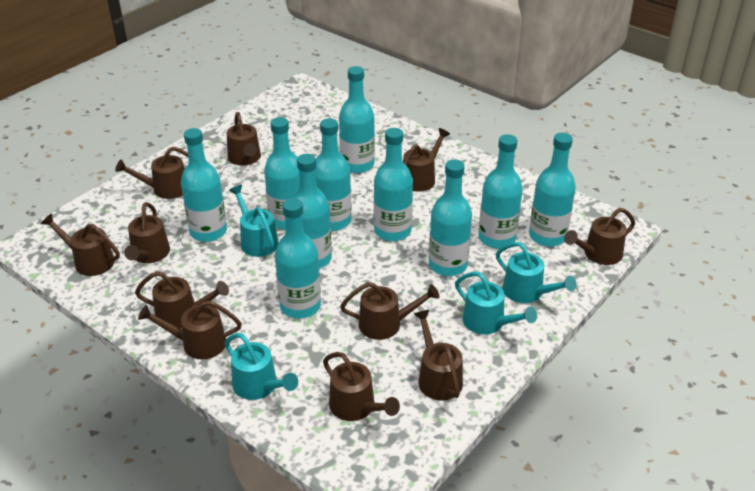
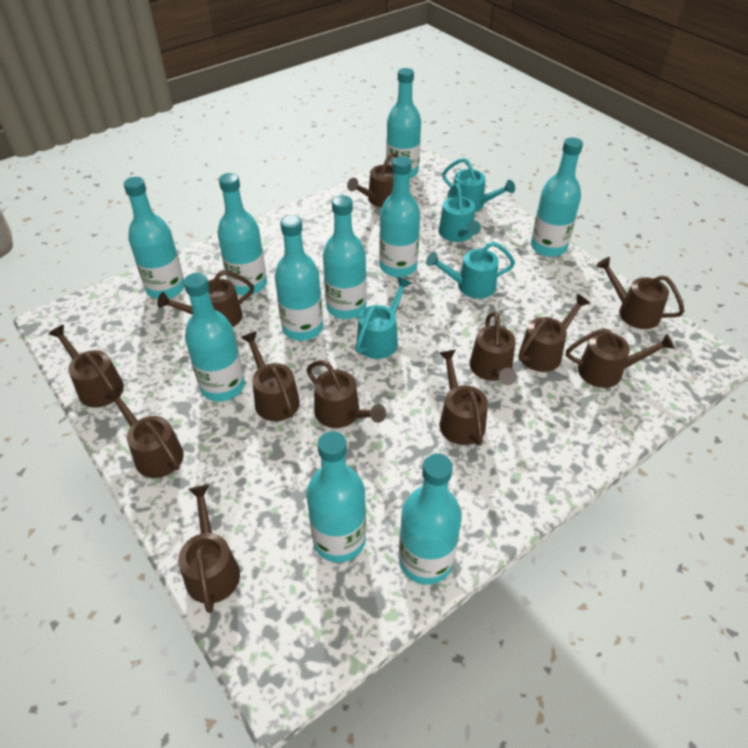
brown watering can: [41,213,120,276] [115,147,188,199] [124,202,170,263] [135,271,229,329] [138,301,242,360] [227,112,261,165] [323,352,400,421] [340,282,440,340] [403,128,450,192] [414,310,463,400] [564,208,635,265] = 11 -> [49,325,124,408] [104,387,184,478] [157,270,254,327] [178,485,240,613] [241,331,300,421] [306,360,386,428] [347,153,399,208] [439,349,488,445] [470,312,517,386] [518,294,590,372] [566,328,675,388] [596,257,685,329] = 12

